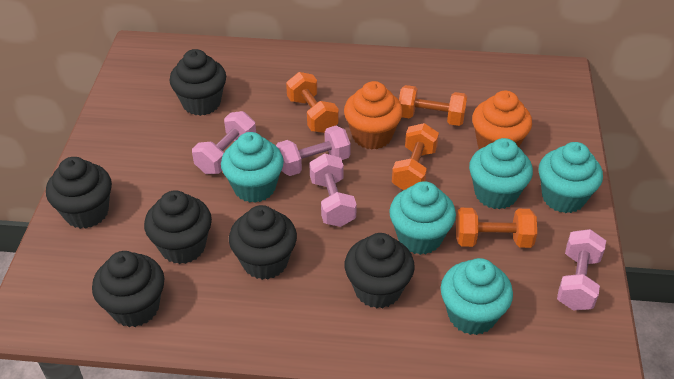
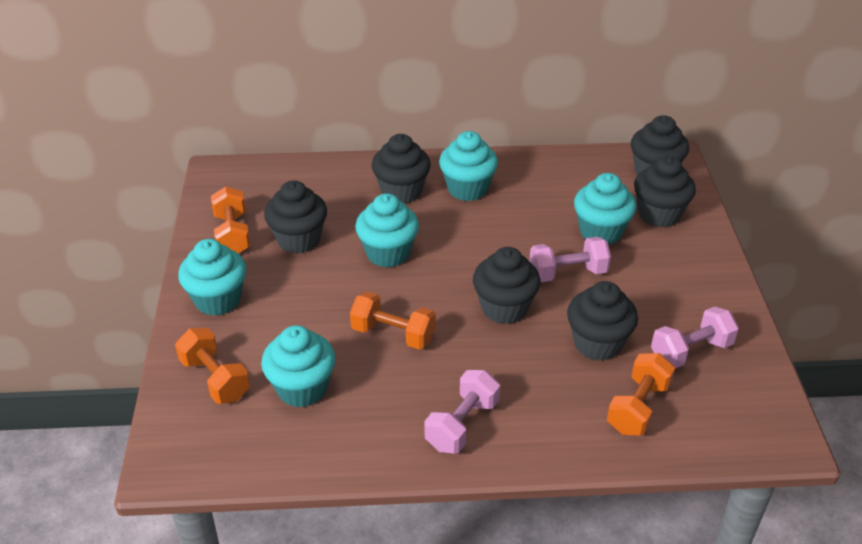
orange cupcake: [344,81,403,149] [472,91,532,149] = 2 -> none = 0
pink dumbbell: [192,111,256,174] [276,126,351,176] [309,153,357,227] [557,229,606,311] = 4 -> [425,370,500,453] [529,236,611,282] [651,307,739,369] = 3

